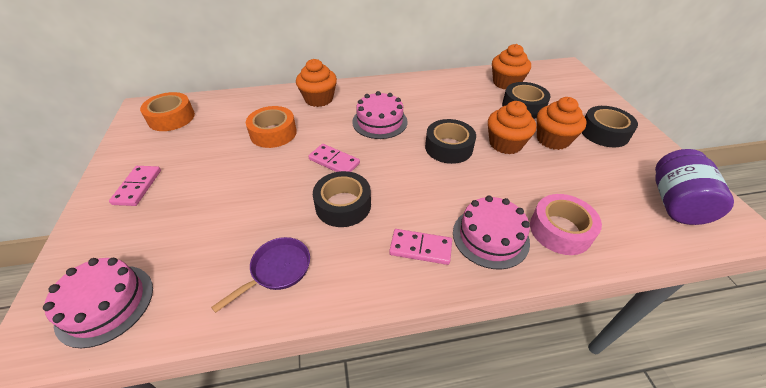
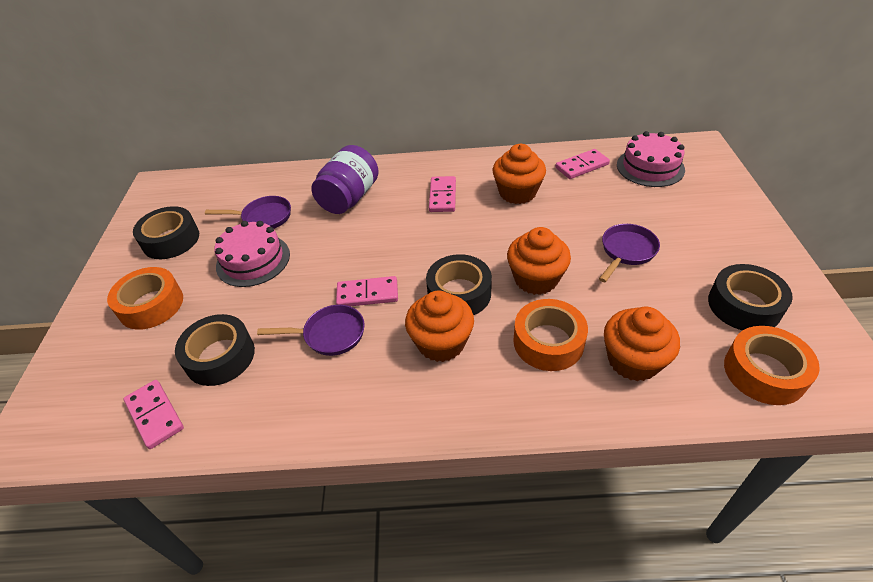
orange tape: [140,92,195,131] [246,106,297,148] = 2 -> [107,267,183,330] [513,299,588,371] [724,326,820,405] = 3
pink cake: [43,258,153,348] [352,91,408,139] [453,196,530,269] = 3 -> [214,221,290,287] [617,131,685,187] = 2
pink domino: [109,166,161,206] [308,144,360,172] [389,229,452,265] = 3 -> [124,380,184,449] [336,276,398,306] [429,176,456,212] [555,149,610,179] = 4
pink tape: [530,194,602,255] = 1 -> none = 0
purple pan: [211,237,310,313] = 1 -> [205,196,291,229] [257,305,365,356] [599,224,660,282] = 3

